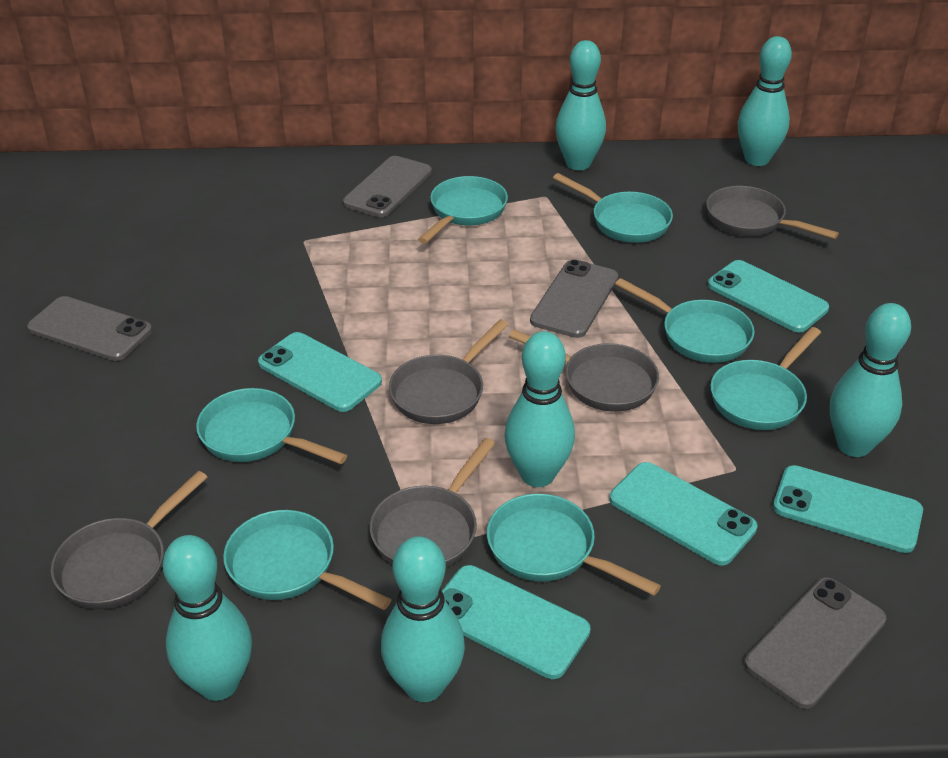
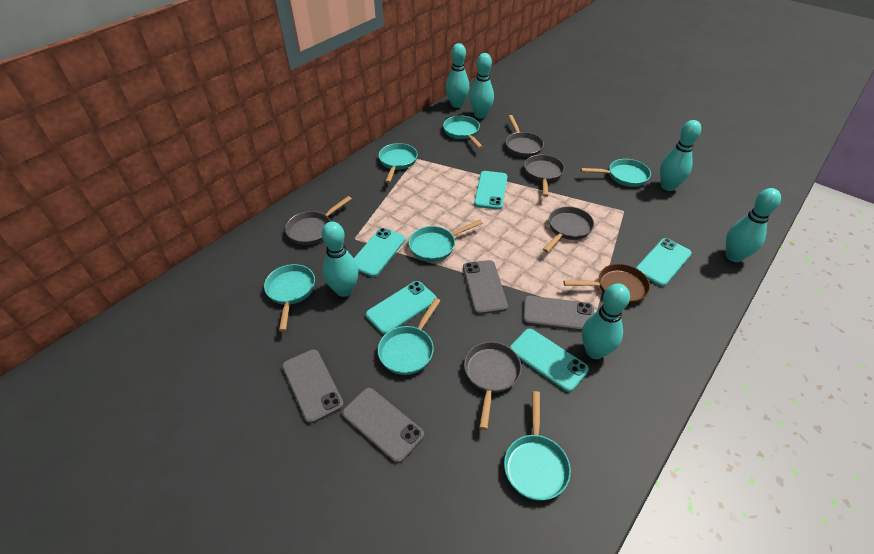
brown pan: none = 0 -> [563,264,650,304] = 1

